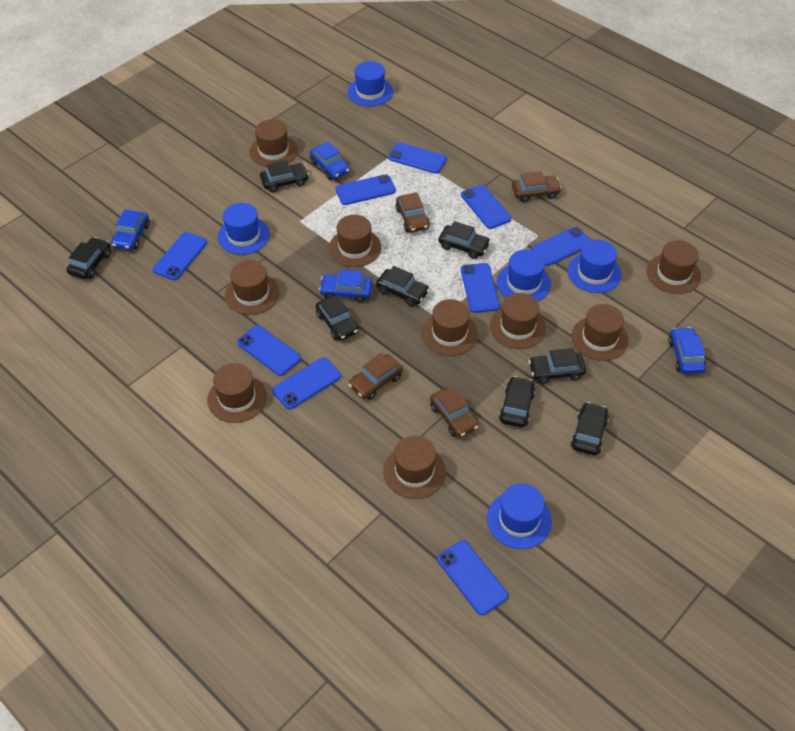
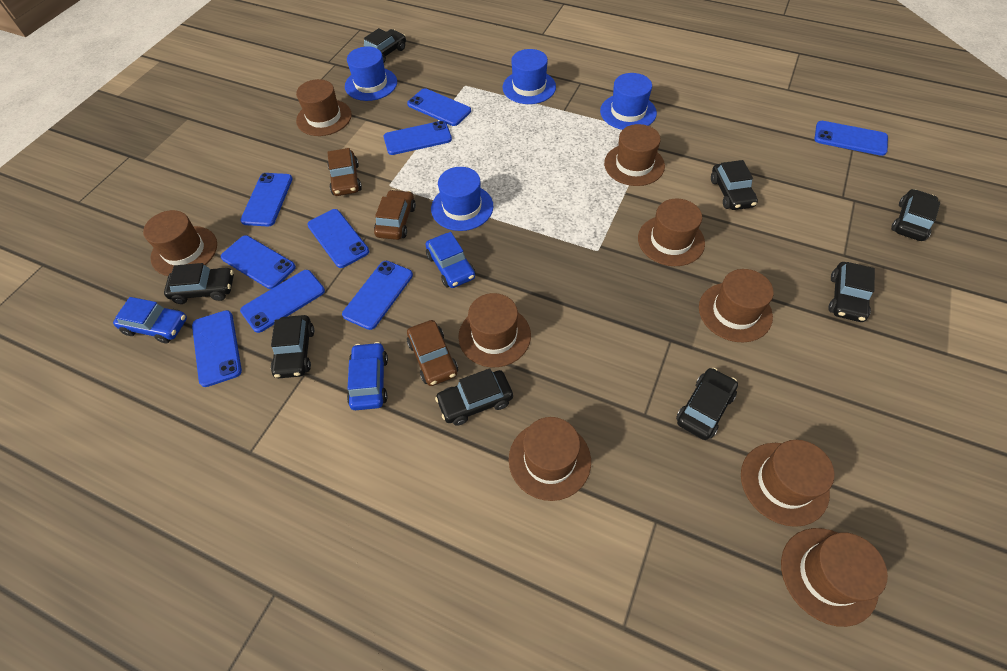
blue car: [111,209,150,250] [310,141,350,180] [319,270,372,303] [668,327,706,374] = 4 -> [113,297,187,344] [347,342,388,410] [425,232,475,288] = 3
blue hat: [218,203,270,255] [348,61,393,106] [487,484,552,549] [497,250,551,302] [567,240,622,293] = 5 -> [345,46,397,101] [431,167,493,231] [503,49,556,104] [600,73,657,130] = 4
brown car: [348,353,403,400] [395,192,430,233] [430,387,479,438] [512,171,562,202] = 4 -> [327,148,362,196] [374,189,416,240] [407,320,458,386] = 3

